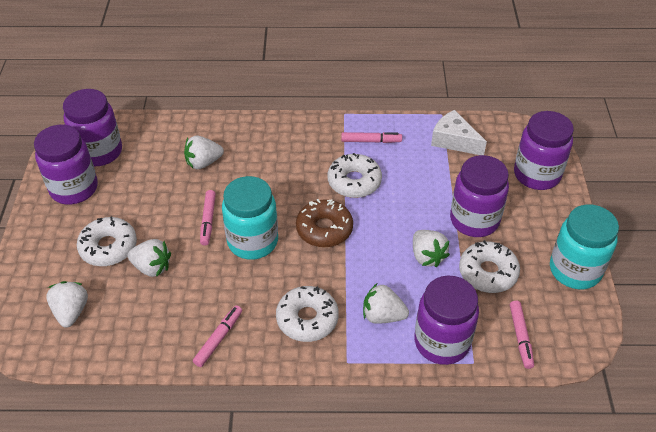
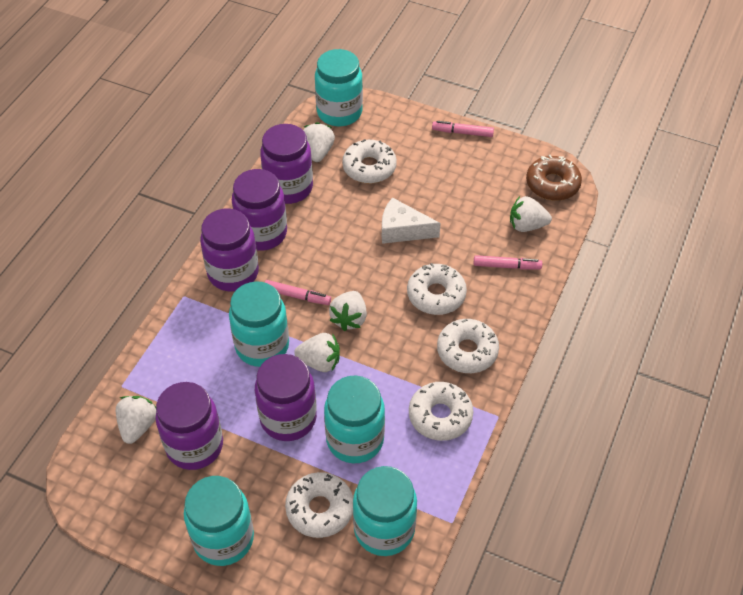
pink marker: [193,305,242,367] [200,190,216,246] [341,132,402,143] [510,301,534,369] = 4 -> [264,280,331,305] [432,121,494,137] [474,255,542,270] = 3
turquoise jar: [222,176,278,260] [550,204,619,289] = 2 -> [184,476,254,566] [229,282,289,367] [315,49,363,126] [324,376,385,463] [353,466,417,556] = 5
white donut: [77,216,137,266] [276,286,339,342] [327,153,382,198] [459,240,520,293] = 4 -> [285,472,353,538] [342,139,397,184] [407,263,467,315] [409,382,473,441] [437,319,499,373] = 5

